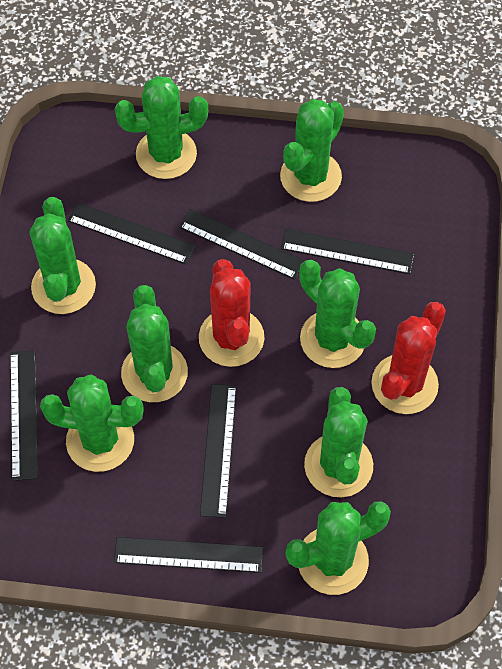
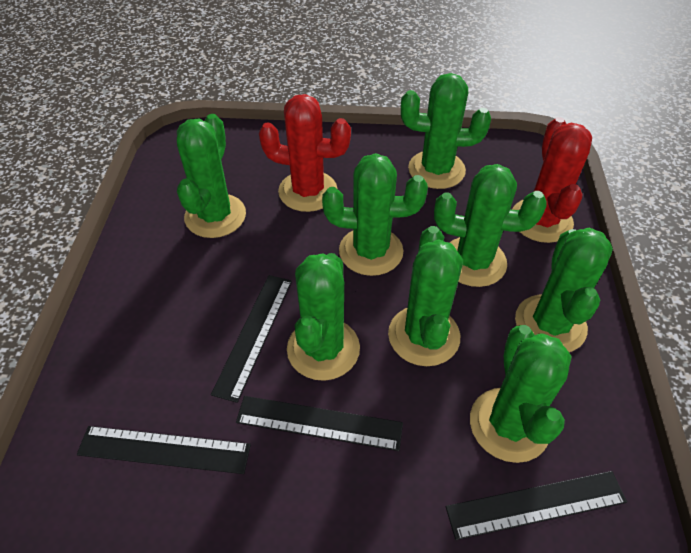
black ruler: [10,350,38,481] [68,203,196,264] [114,537,263,573] [179,209,305,280] [200,384,236,518] [281,229,414,274] = 6 -> [77,426,251,474] [211,275,292,403] [236,396,403,451] [446,471,627,540] = 4

